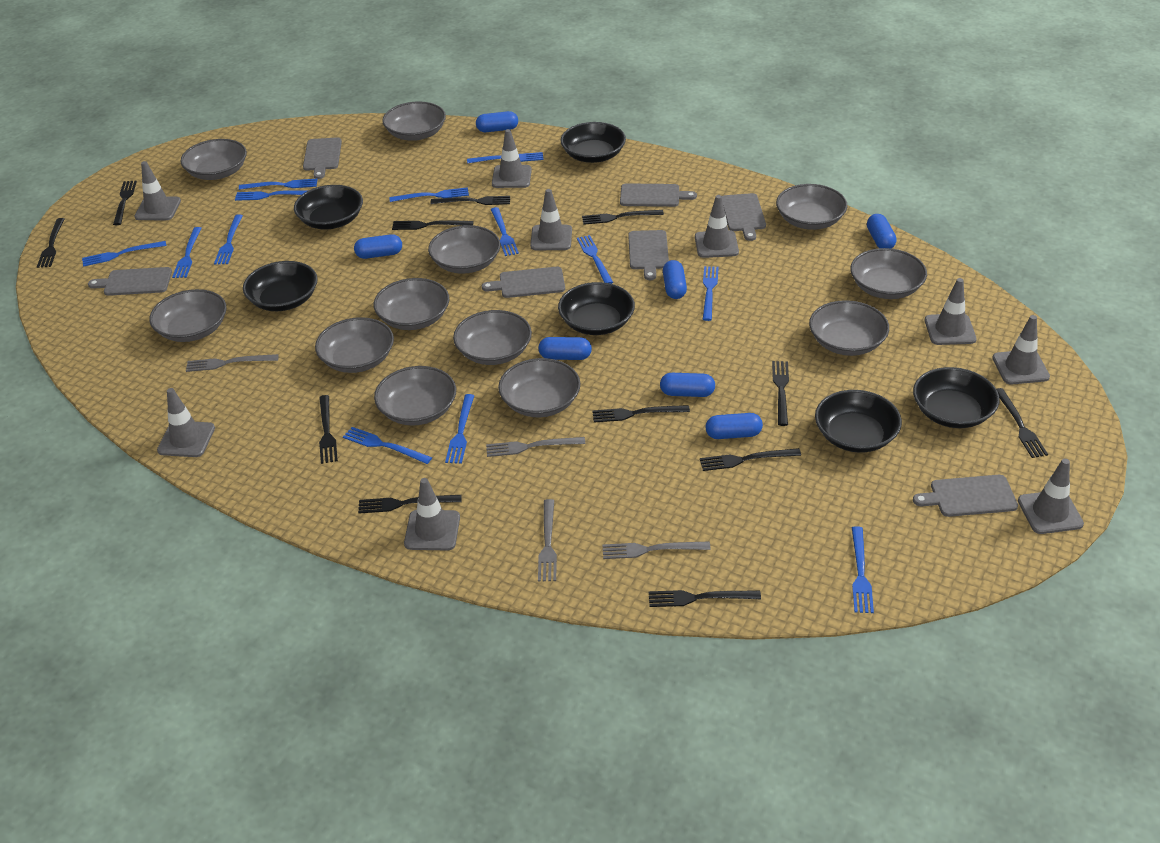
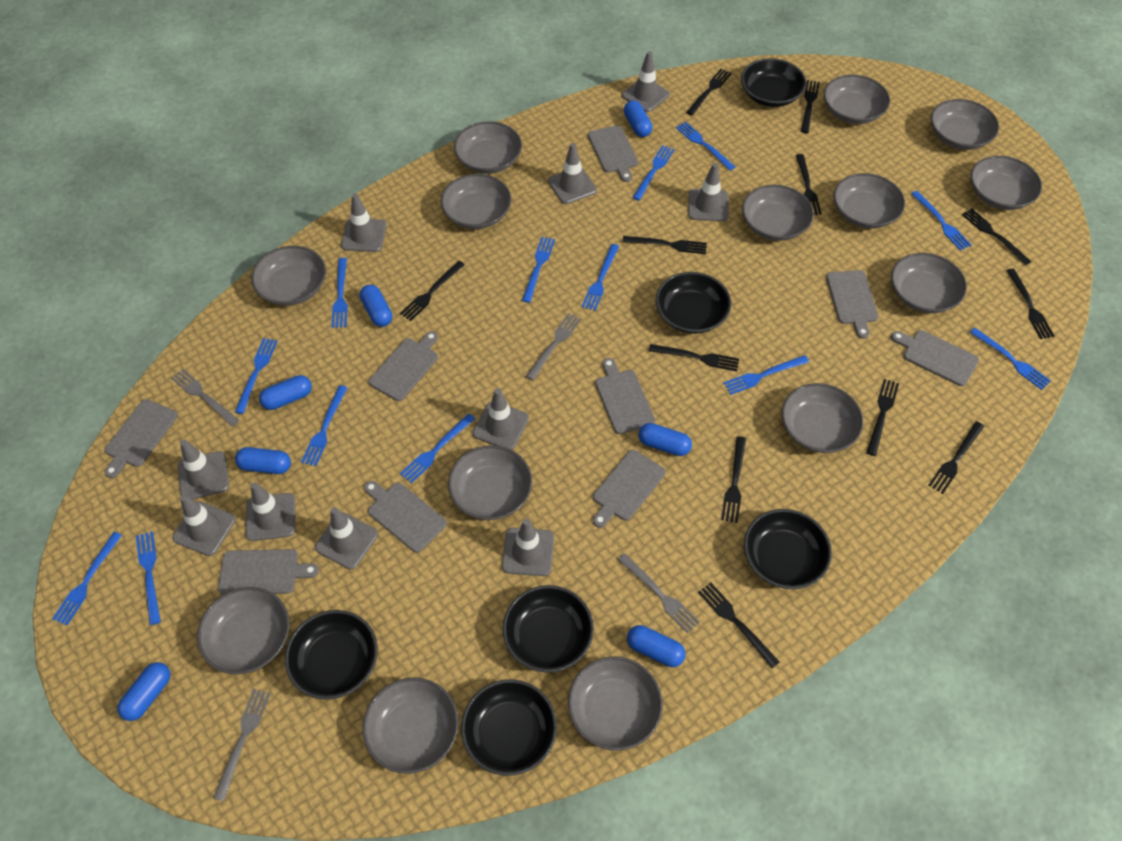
grey bowl: [149,289,227,342] [180,139,247,180] [315,317,394,373] [374,278,449,330] [374,366,456,426] [382,101,446,141] [428,225,500,274] [453,310,532,365] [498,358,580,417] [776,184,848,230] [809,300,889,356] [850,248,927,299] = 12 -> [197,587,289,674] [251,246,326,306] [363,677,459,774] [441,174,511,229] [448,445,532,520] [454,121,522,174] [568,656,663,751] [742,185,814,241] [782,383,863,453] [824,75,890,124] [834,173,905,229] [891,253,967,313] [931,99,999,150] [971,156,1042,210] = 14
grey cutting board: [88,267,172,296] [303,137,342,179] [482,267,565,298] [620,183,697,207] [628,230,669,280] [722,193,766,241] [913,475,1018,517] = 7 -> [105,399,178,478] [218,549,319,595] [364,481,447,553] [369,331,438,401] [588,125,638,182] [593,450,666,528] [595,358,655,434] [826,270,879,339] [891,330,979,386] = 9
grey traffic cone: [134,161,181,220] [157,388,215,457] [404,478,460,551] [492,129,532,188] [530,189,572,250] [695,195,739,258] [925,278,977,345] [992,315,1050,384] [1018,459,1084,534] = 9 -> [172,495,236,556] [178,440,229,499] [246,482,295,541] [315,507,378,569] [341,193,387,252] [473,388,529,450] [502,519,554,576] [548,143,597,204] [622,51,670,112] [688,163,729,221] = 10

